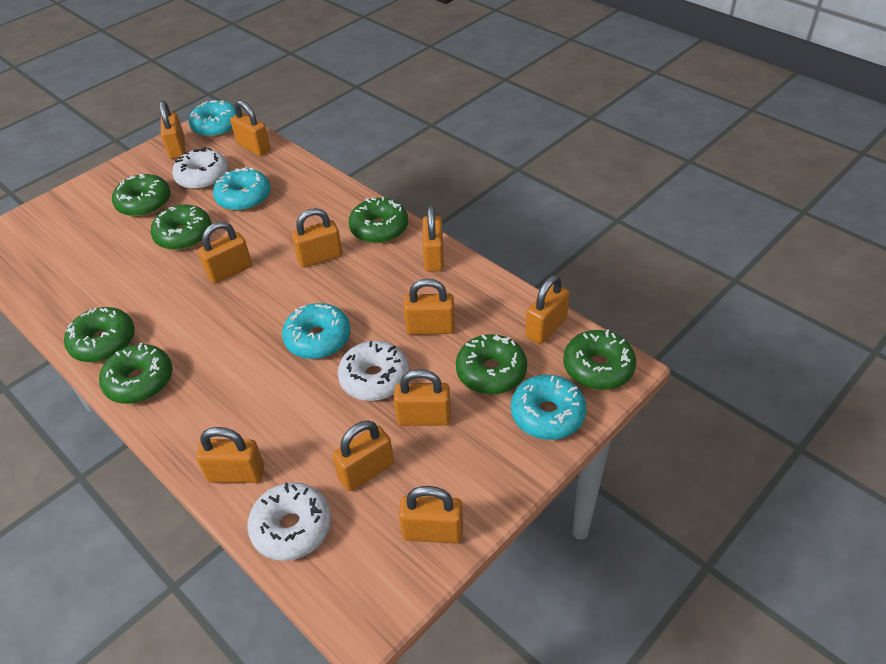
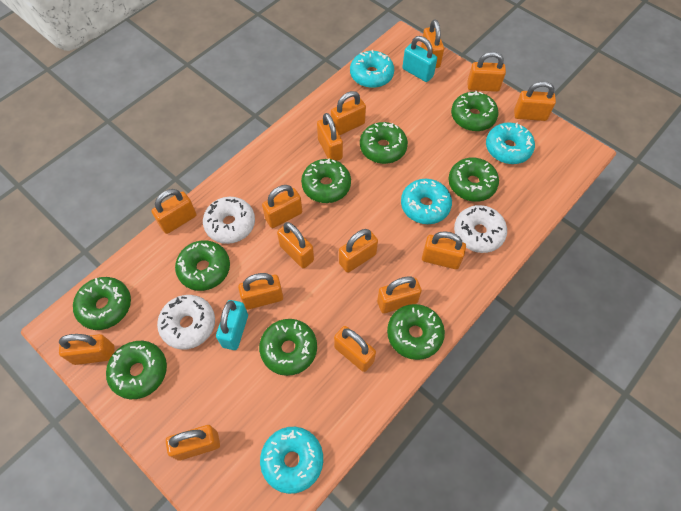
green donut: [64,307,135,362] [99,343,173,404] [112,174,171,217] [150,205,211,250] [349,197,408,244] [456,334,527,395] [563,329,636,390] = 7 -> [73,277,131,330] [106,341,167,399] [175,240,230,291] [259,319,317,376] [301,158,351,203] [360,122,408,164] [387,304,445,360] [448,157,499,202] [451,91,499,131] = 9
orange padlock: [159,101,185,159] [196,427,264,483] [198,221,252,284] [230,100,271,156] [292,208,343,268] [332,421,394,491] [394,369,451,426] [399,486,463,543] [404,279,455,335] [422,205,444,272] [525,275,570,344] = 11 -> [59,334,115,365] [151,189,196,234] [166,425,220,461] [238,273,283,310] [262,185,302,228] [277,222,314,269] [317,113,343,161] [331,91,366,135] [334,326,376,372] [339,229,378,273] [377,276,422,314] [421,20,444,68] [422,231,466,269] [467,51,506,92] [514,81,556,121] = 15
turquoise padlock: none = 0 -> [216,300,248,350] [402,36,437,82] = 2

